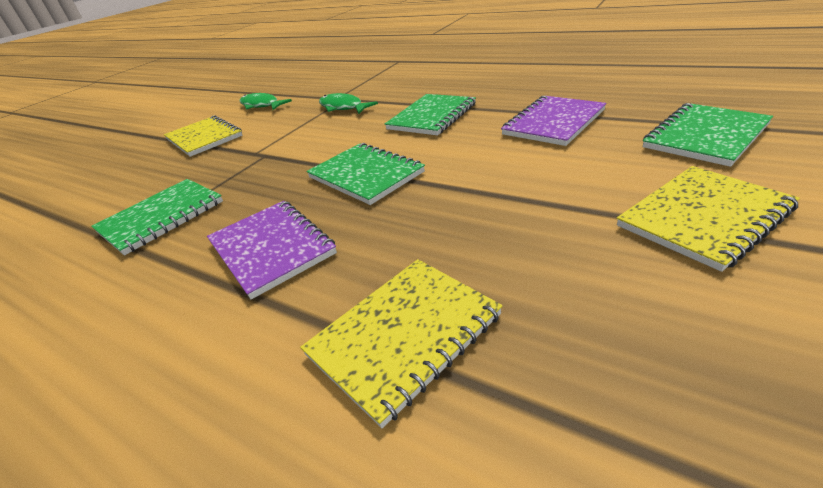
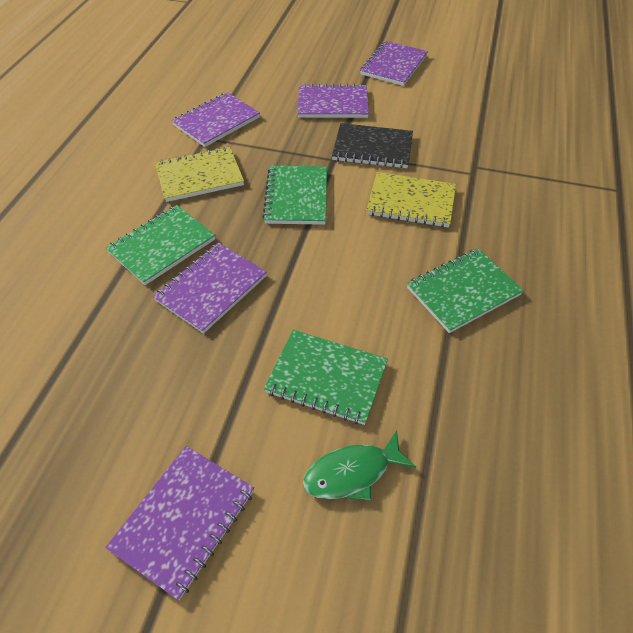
black notebook: none = 0 -> [332,123,413,168] = 1
green fish: [240,93,292,110] [319,93,378,114] = 2 -> [303,430,416,501] = 1
purple notebook: [207,201,337,299] [501,96,607,146] = 2 -> [105,446,254,600] [153,243,267,334] [171,92,260,147] [298,83,369,118] [360,41,428,86] = 5
yellow notebook: [164,115,243,157] [300,259,503,428] [617,166,800,272] = 3 -> [155,147,244,202] [366,172,456,228] = 2

